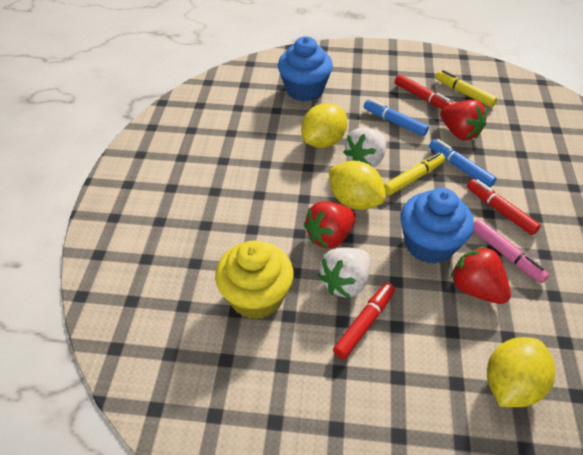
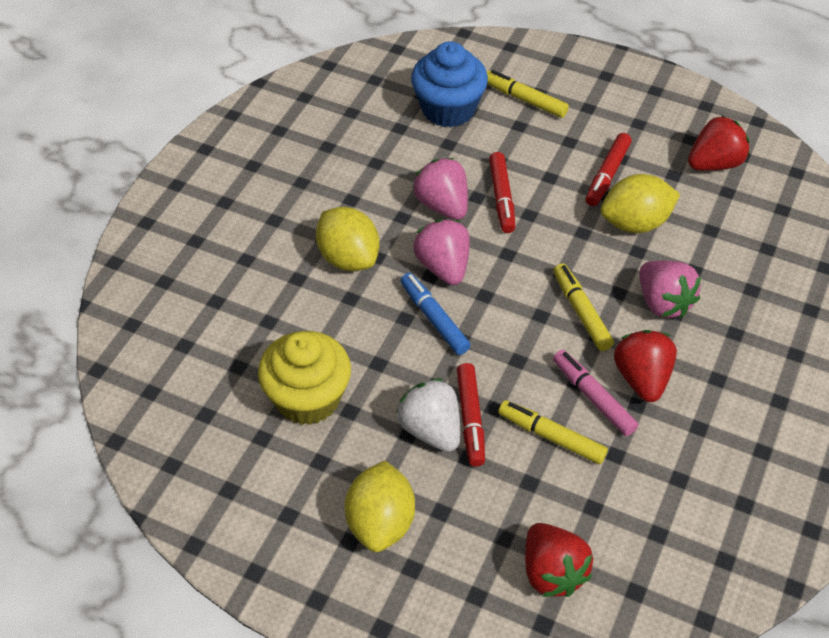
blue cupcake: [278,36,333,101] [400,188,474,264] = 2 -> [411,41,488,128] = 1
blue marker: [364,99,429,136] [429,139,497,188] = 2 -> [400,273,471,355] = 1
pink strawberry: none = 0 -> [413,158,468,220] [413,219,470,285] [639,261,701,318] = 3
white strawberry: [318,247,370,298] [343,127,386,168] = 2 -> [396,378,460,452] = 1
yellow marker: [384,153,445,195] [435,70,497,107] = 2 -> [487,70,569,118] [498,400,608,464] [553,263,614,351] = 3

